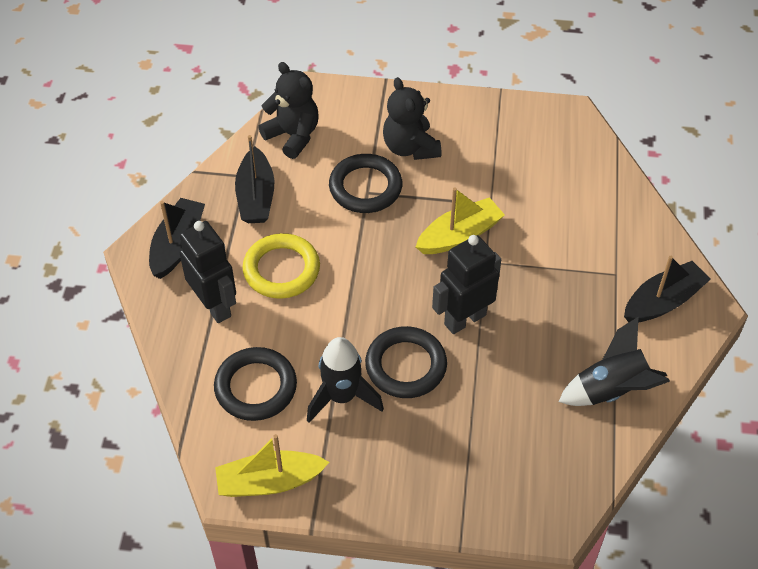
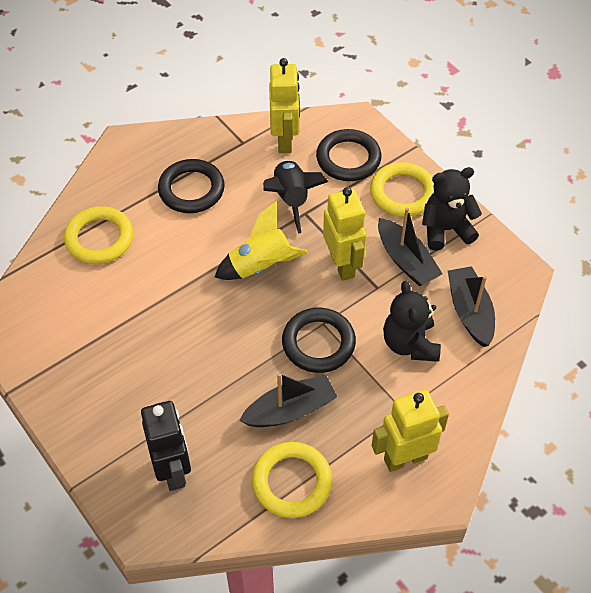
black robot: [180,221,236,323] [432,235,502,334] = 2 -> [141,401,191,491] = 1
black rocket: [307,337,384,423] [559,316,670,406] = 2 -> [263,160,328,233] = 1
yellow boat: [215,434,329,497] [416,187,505,254] = 2 -> none = 0
yellow ring: [242,233,320,299] = 1 -> [64,206,133,264] [252,442,332,518] [370,162,434,217] = 3
yellow robot: none = 0 -> [269,58,300,153] [323,187,367,281] [371,390,449,472] = 3
yellow rocket: none = 0 -> [215,201,308,280] = 1

